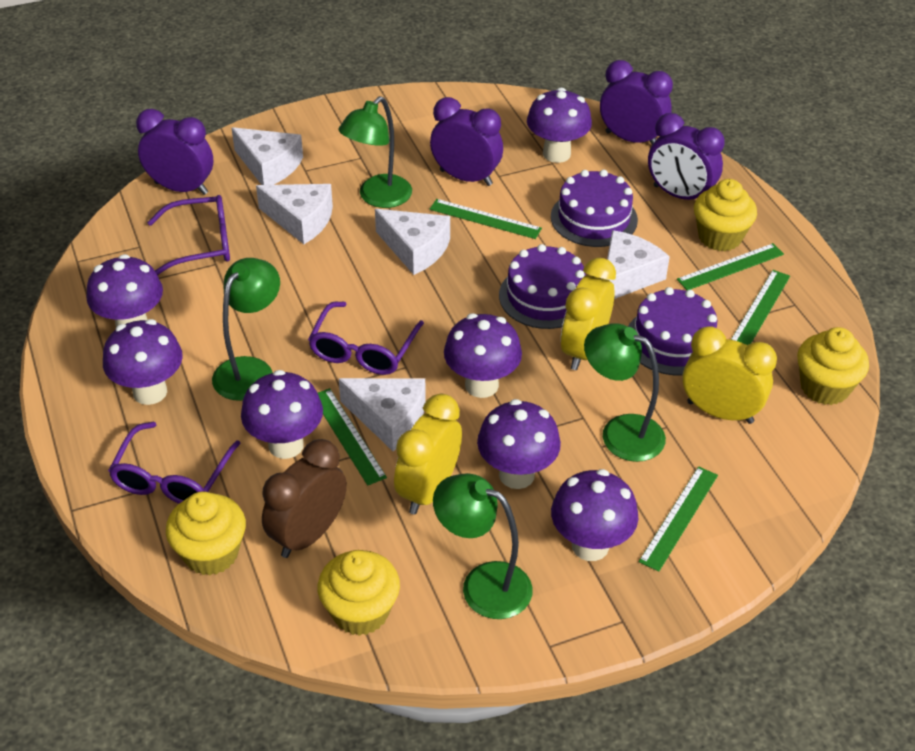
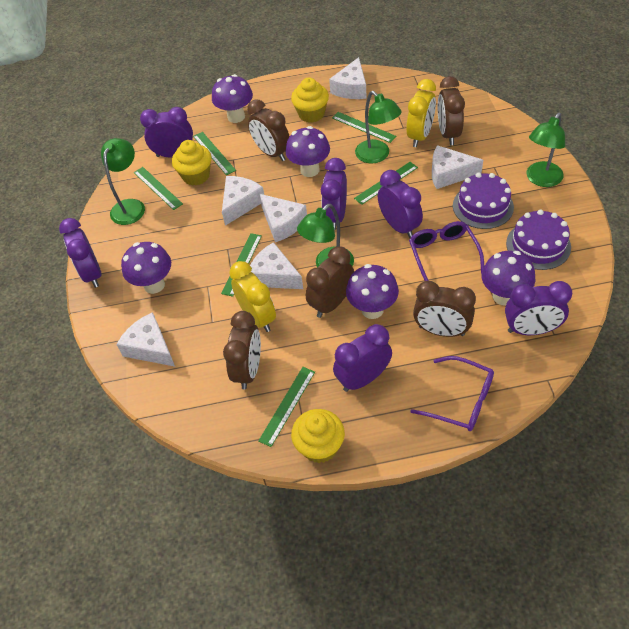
brown clock: [262,439,347,558] = 1 -> [223,311,261,390] [247,99,290,161] [306,246,354,318] [413,281,476,337] [438,76,465,145] = 5
green ruler: [318,388,387,486] [430,199,542,239] [639,466,718,572] [677,243,784,290] [731,270,790,345] = 5 -> [134,167,183,210] [193,132,236,175] [221,233,262,297] [258,367,315,447] [332,112,396,143] [354,162,418,205] = 6
purple cake: [499,244,586,329] [551,170,638,247] [628,287,717,376] = 3 -> [453,173,514,229] [506,209,571,270] = 2
purple clock: [136,109,213,195] [430,97,503,186] [600,60,673,144] [648,113,725,200] = 4 -> [59,218,101,288] [140,107,193,158] [321,158,347,230] [333,324,392,392] [378,170,423,238] [505,281,572,335] = 6
purple glasses: [108,422,241,504] [147,195,230,275] [308,302,424,375] = 3 -> [409,221,484,281] [411,356,494,431] = 2
purple mushroom: [87,254,163,327] [103,319,183,405] [241,370,323,459] [444,313,522,398] [477,399,561,489] [527,87,592,163] [551,469,638,561] = 7 -> [121,242,171,294] [212,74,253,123] [286,126,330,177] [346,264,399,319] [482,251,535,306] = 5
white cheese: [232,127,303,185] [256,184,333,244] [339,378,426,451] [375,209,450,275] [607,230,670,299] = 5 -> [116,312,175,367] [222,176,264,226] [250,242,303,289] [259,194,307,242] [329,57,366,99] [432,145,483,189] = 6
yellow clock: [394,394,462,515] [561,258,616,370] [682,326,777,424] = 3 -> [229,261,276,332] [406,79,436,147] = 2
yellow cupcake: [166,491,246,575] [318,550,400,636] [694,179,757,251] [797,327,869,405] = 4 -> [172,140,211,186] [291,78,329,123] [291,409,345,463] = 3

